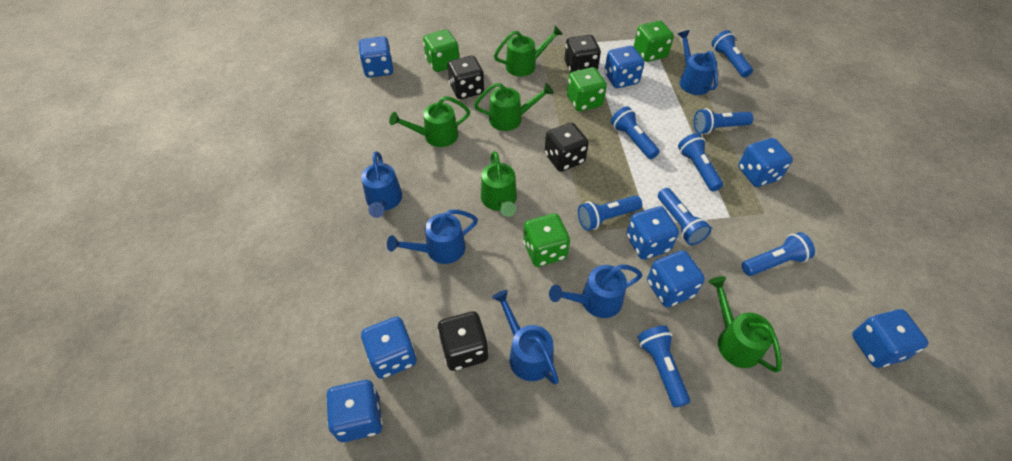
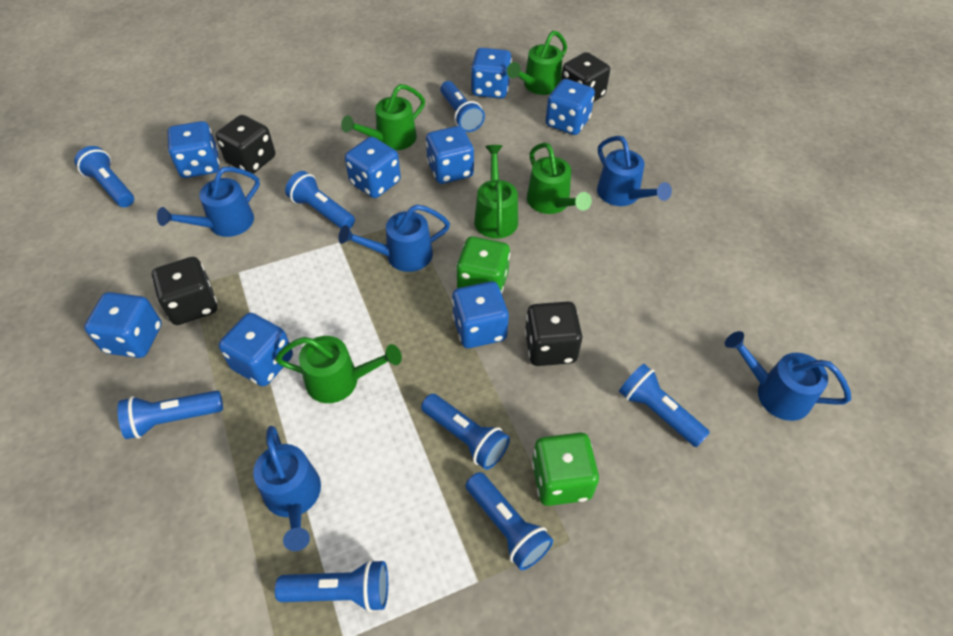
green dice: [423,29,459,72] [523,213,570,267] [567,67,607,111] [634,20,674,62] = 4 -> [456,236,510,293] [532,432,599,506] = 2

